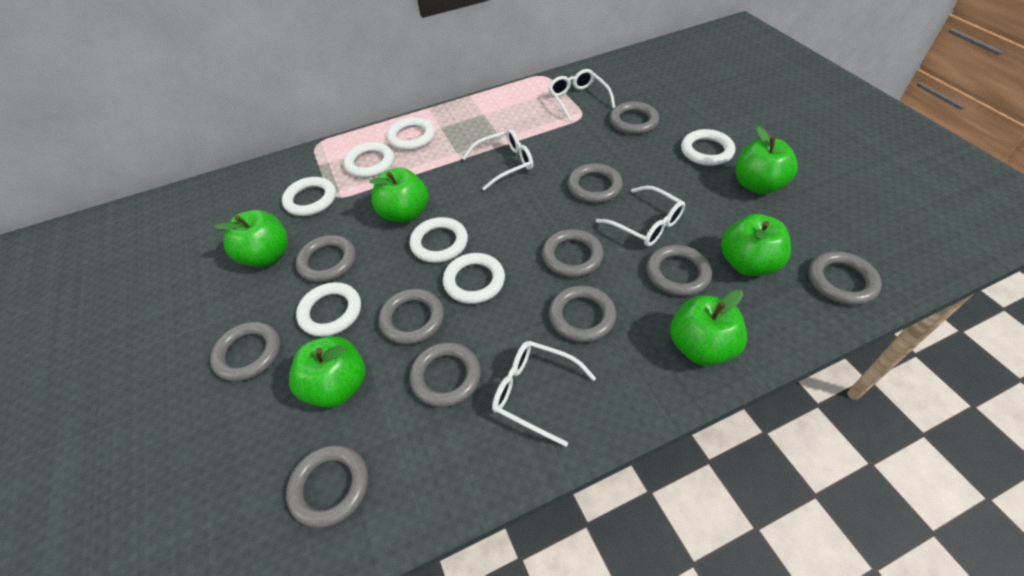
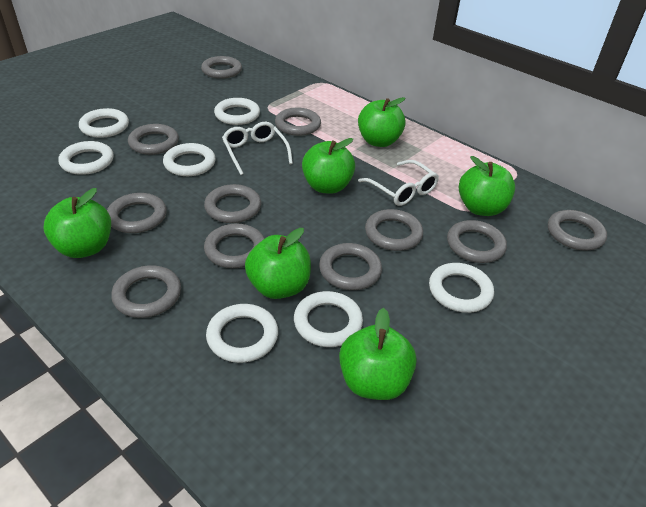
white glasses: [462,129,533,191] [492,341,596,447] [548,69,615,122] [596,186,685,247] = 4 -> [222,122,293,175] [358,160,439,206] = 2

